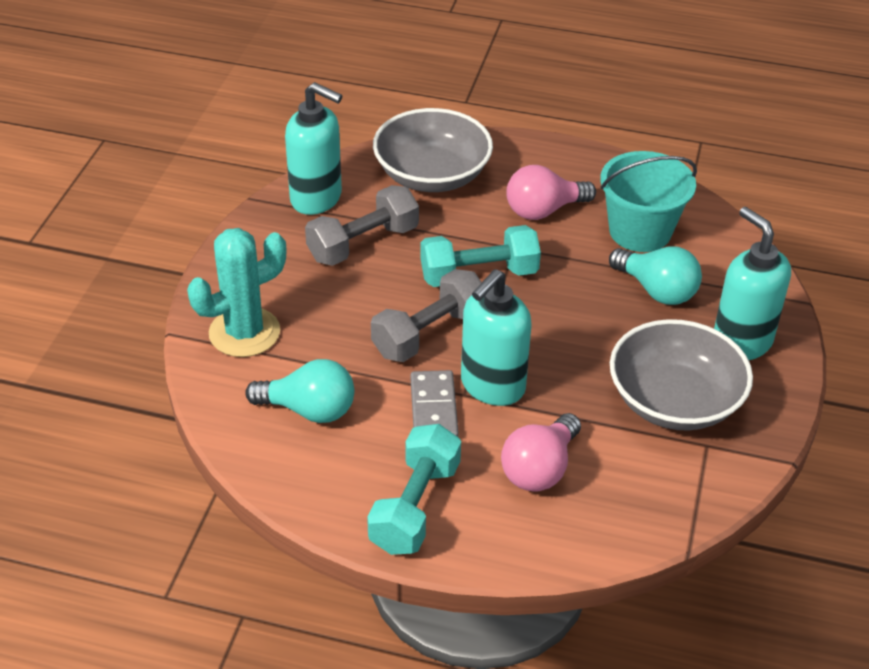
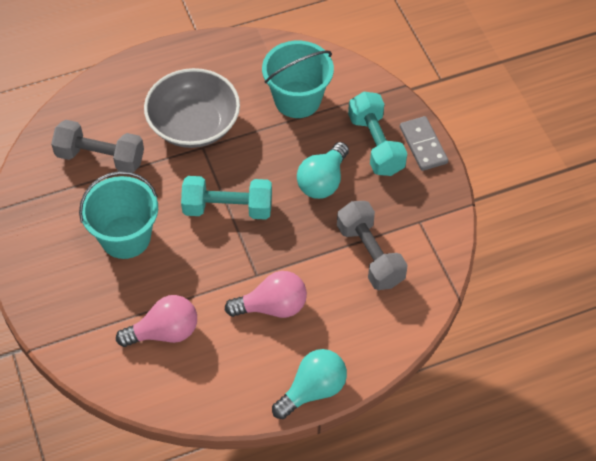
grey bowl: [373,108,493,192] [610,319,753,430] = 2 -> [144,68,240,148] = 1
turquoise bucket: [600,151,697,252] = 1 -> [79,171,158,259] [262,41,334,118] = 2
turquoise cactus: [187,228,287,357] = 1 -> none = 0
turquoise soap dispenser: [285,82,342,215] [461,269,532,406] [714,207,791,360] = 3 -> none = 0

